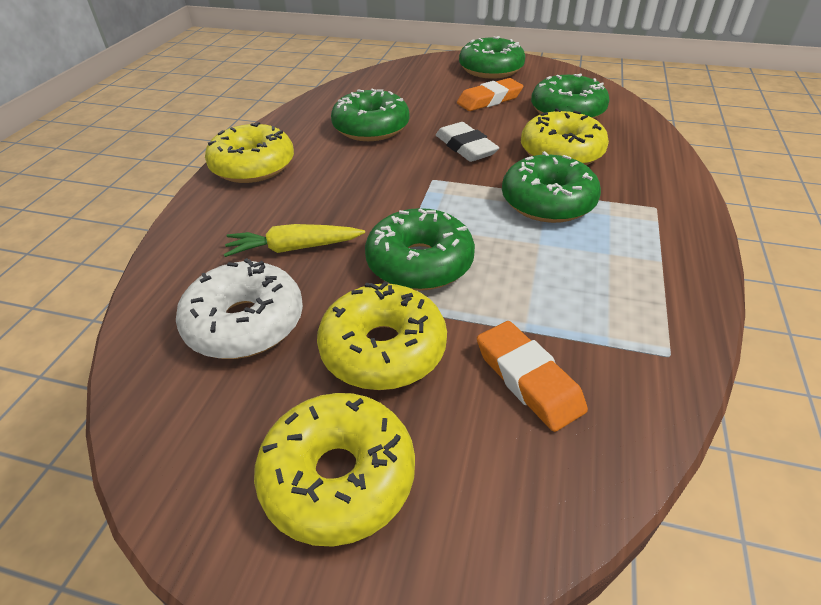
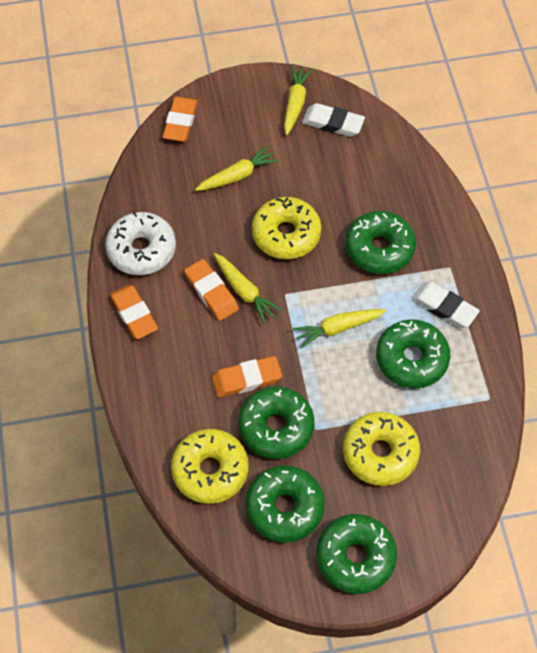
orange eraser: [457,78,523,111] [477,321,588,432] = 2 -> [110,285,158,339] [163,97,198,142] [184,259,239,321] [212,356,282,398] = 4
white eraser: [436,122,499,162] = 1 -> [302,103,365,137] [411,282,480,328] = 2
yellow carrot: [224,224,365,257] = 1 -> [195,145,279,191] [214,253,282,324] [284,65,312,135] [293,309,386,349] = 4
yellow donut: [205,122,294,183] [254,393,415,547] [317,282,447,390] [521,108,609,165] = 4 -> [171,429,249,504] [252,197,321,259] [343,412,420,486] = 3

